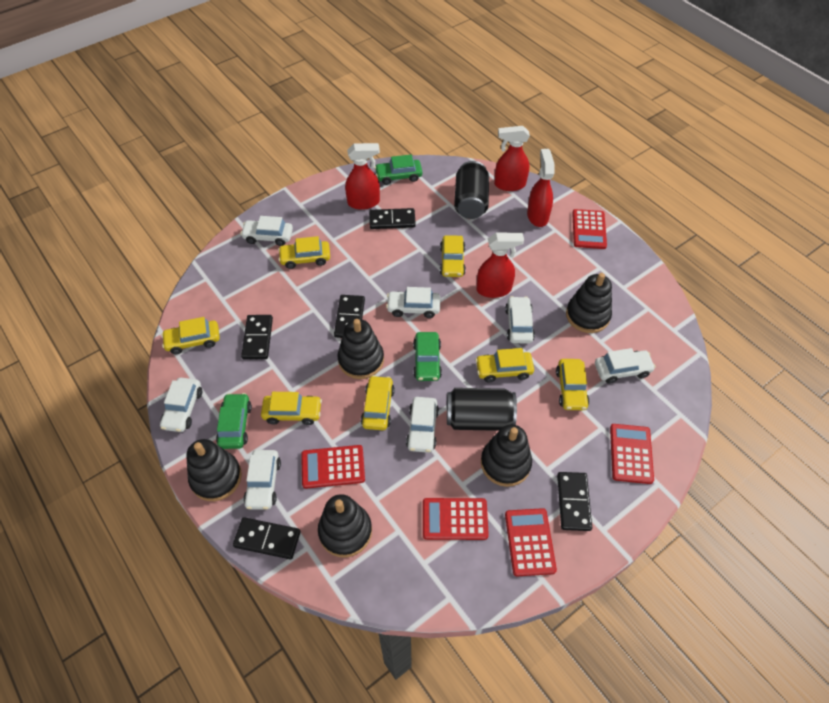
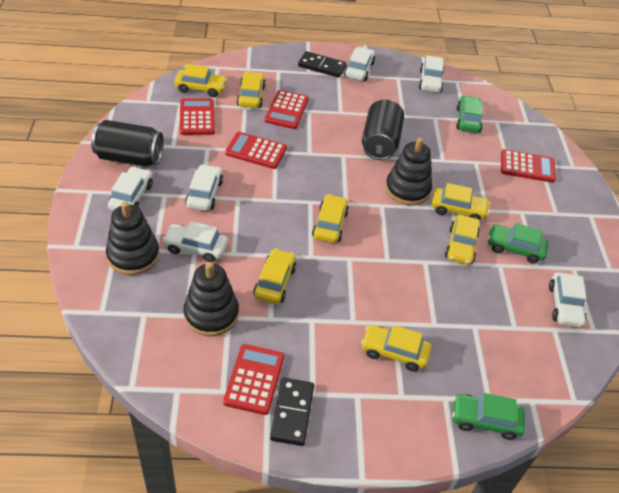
black domino: [233,517,301,559] [241,315,273,360] [334,295,365,338] [369,208,416,229] [557,472,592,531] = 5 -> [270,378,314,446] [298,51,346,78] = 2
black stacking toy: [186,439,242,501] [318,494,372,558] [338,319,384,379] [481,424,532,487] [566,273,612,333] = 5 -> [106,201,160,275] [184,262,239,336] [385,137,432,206] = 3
red spray bottle: [345,143,380,210] [477,233,524,298] [494,126,530,191] [527,149,555,227] = 4 -> none = 0
white car: [160,378,202,432] [240,216,293,246] [243,450,281,510] [386,287,440,318] [406,397,439,453] [505,296,535,344] [595,348,656,384] = 7 -> [108,167,153,211] [162,222,228,262] [185,164,223,211] [344,47,375,81] [419,56,444,93] [549,272,586,328] = 6

